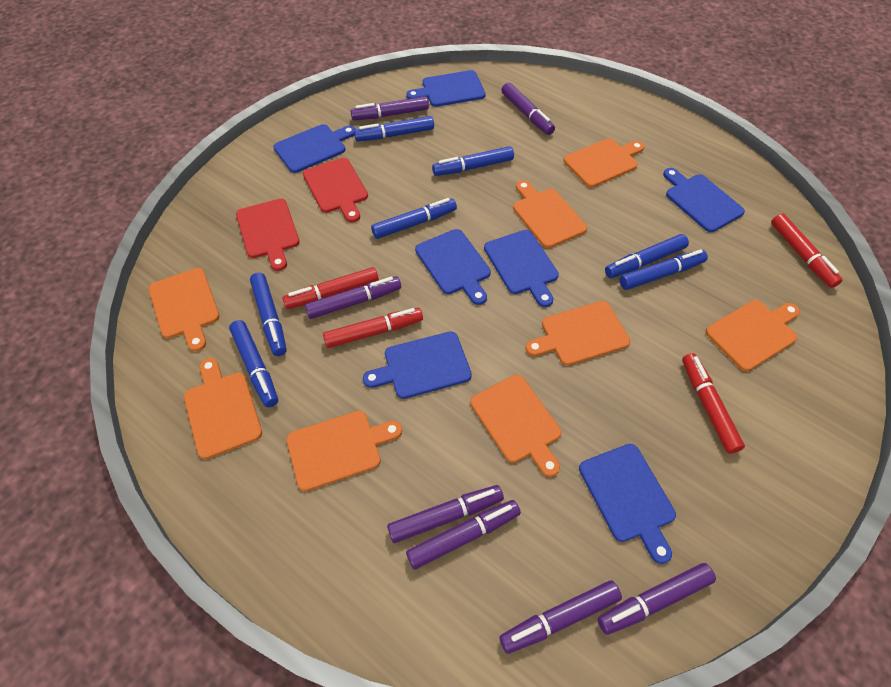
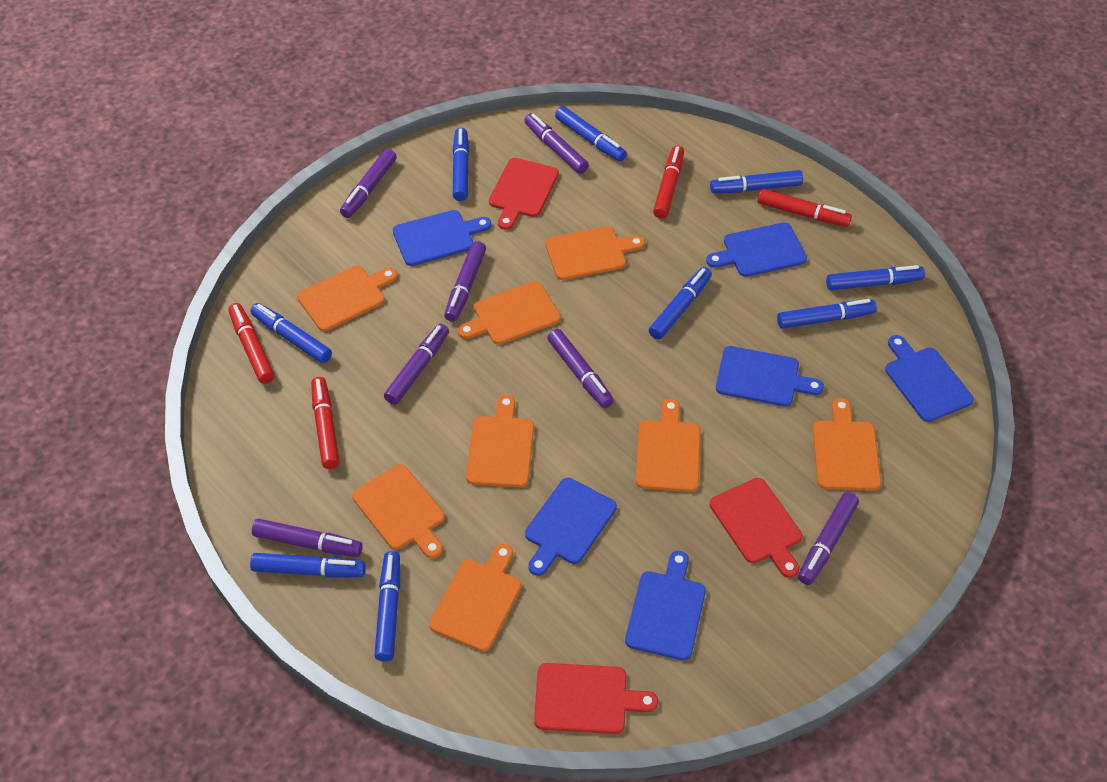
blue cutting board: [273,124,356,173] [363,332,472,399] [407,70,486,107] [415,229,491,305] [484,230,559,307] [579,444,676,564] [663,168,745,232] = 7 -> [393,210,491,266] [525,478,617,576] [625,551,706,661] [706,222,807,277] [716,346,824,407] [885,335,974,422] = 6
blue marker: [229,320,278,407] [250,273,287,356] [354,116,434,141] [371,198,457,239] [432,146,514,176] [605,234,689,278] [620,250,708,290] = 7 -> [250,303,332,363] [250,553,366,578] [374,551,400,661] [452,128,469,201] [555,106,627,162] [649,267,712,340] [710,170,803,193] [777,299,877,329] [826,265,925,290] = 9
red cutting board: [236,199,300,271] [303,158,368,223] = 2 -> [489,158,559,230] [534,663,658,734] [710,478,802,578] = 3

